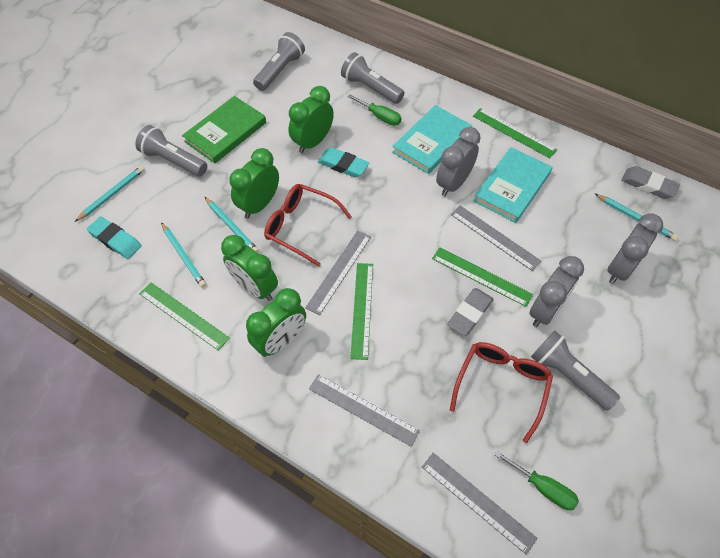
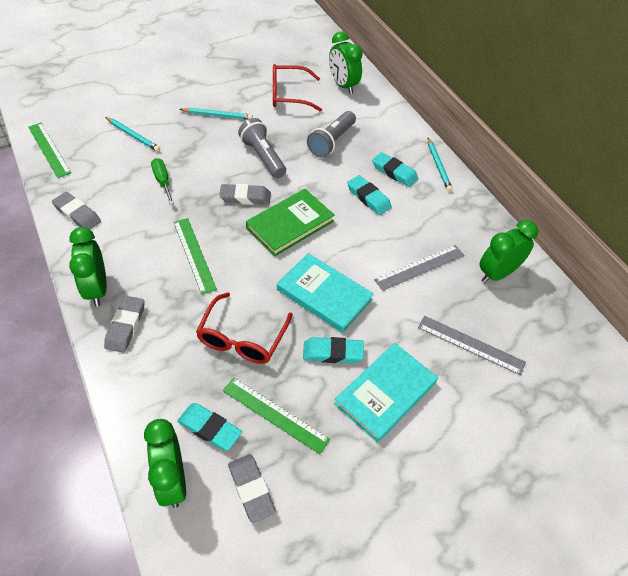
green ruler: [139,282,230,351] [350,263,373,360] [432,247,533,307] [473,108,557,158] = 4 -> [28,123,71,178] [174,218,217,294] [222,377,330,454] = 3
green screwdriver: [347,94,401,126] [495,450,579,510] = 2 -> [151,158,174,204] = 1
grey clock: [436,127,481,196] [529,256,584,327] [607,214,663,284] = 3 -> none = 0
grey eraser: [447,288,494,336] [621,166,680,199] = 2 -> [52,192,101,229] [104,296,145,353] [219,184,271,205] [228,454,276,523] = 4
grey flashlight: [135,125,207,176] [253,32,305,91] [341,52,404,104] [531,331,620,411] = 4 -> [238,118,286,178] [307,111,356,157] = 2
grey ruler: [305,231,371,315] [309,374,420,447] [422,453,538,555] [451,205,541,271] = 4 -> [374,245,464,291] [418,316,526,375] = 2
turquoise eraser: [87,216,141,259] [318,147,369,178] = 2 -> [177,403,242,451] [303,337,364,363] [347,175,392,215] [372,152,418,187] = 4
turquoise pencil: [75,166,145,222] [161,222,206,288] [205,197,259,253] [595,194,678,241] = 4 -> [105,117,160,152] [179,108,253,120] [428,138,453,192] = 3

